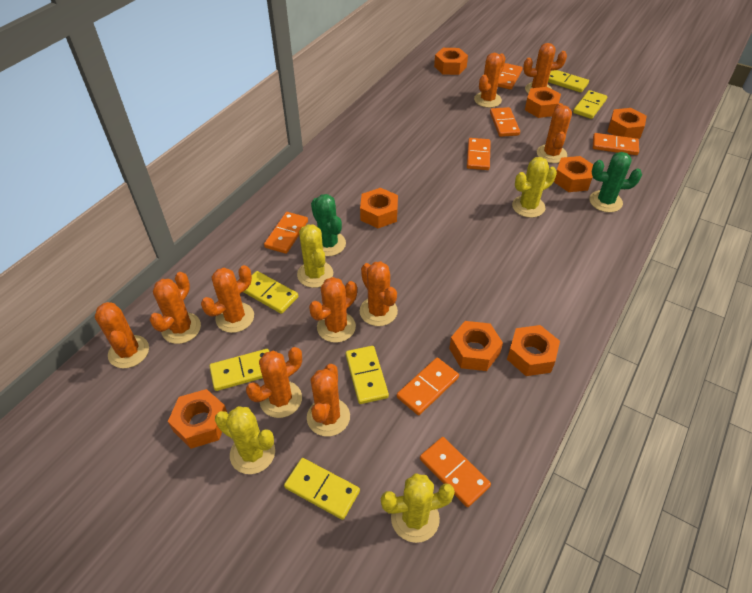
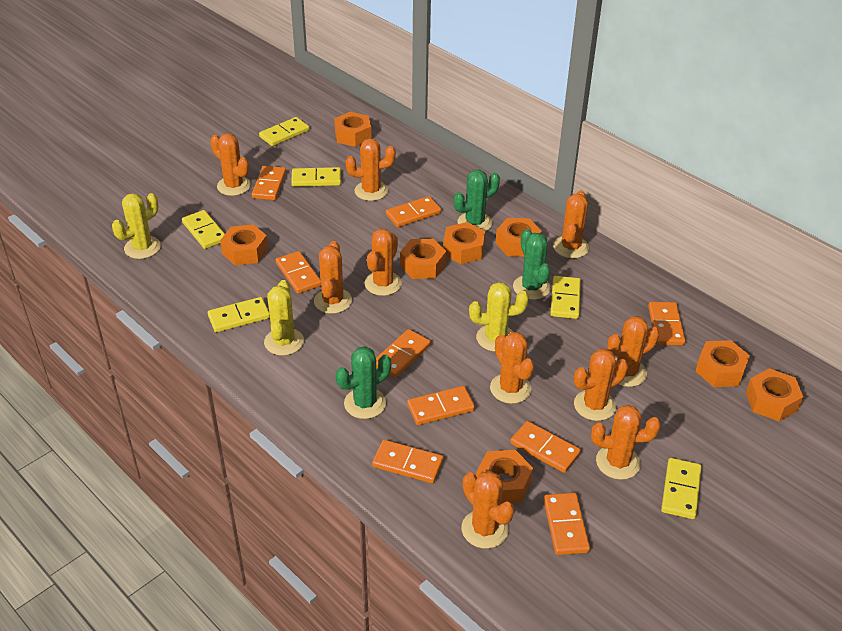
green cactus: [311,194,346,256] [589,152,642,212] = 2 -> [336,346,391,419] [454,170,500,231] [513,229,550,300] = 3
orange domino: [264,212,308,254] [397,358,459,415] [420,437,491,507] [467,138,491,170] [490,107,520,137] [498,63,523,90] [593,133,639,155] = 7 -> [252,166,286,200] [276,251,321,294] [372,440,443,483] [376,329,431,378] [386,196,441,227] [407,386,475,425] [510,421,581,473] [543,493,590,555] [648,302,686,345] = 9
yellow cactus: [215,406,275,474] [297,224,333,288] [381,473,455,543] [512,157,557,218] = 4 -> [112,193,161,259] [264,280,304,356] [469,282,529,352] = 3

